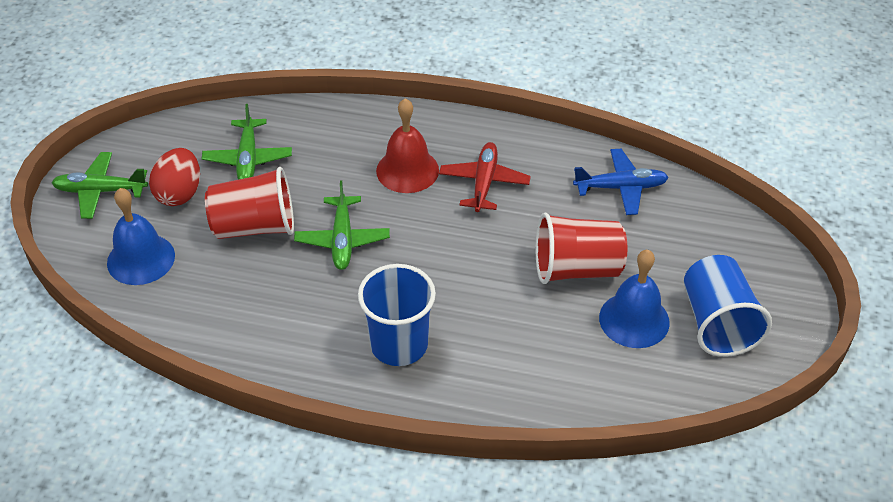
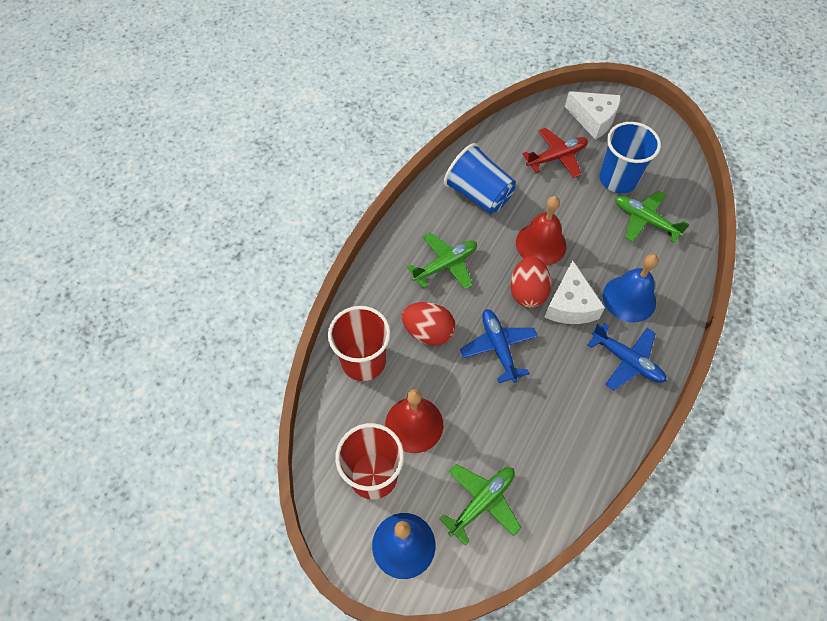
blue plane: [573,149,669,215] = 1 -> [460,309,538,383] [587,323,666,390] = 2
red bell: [376,98,439,193] = 1 -> [385,389,443,453] [516,196,567,266] = 2
red egg: [149,148,200,206] = 1 -> [401,302,455,346] [511,256,551,308] = 2
white cheese: none = 0 -> [544,260,605,324] [565,91,621,140] = 2

